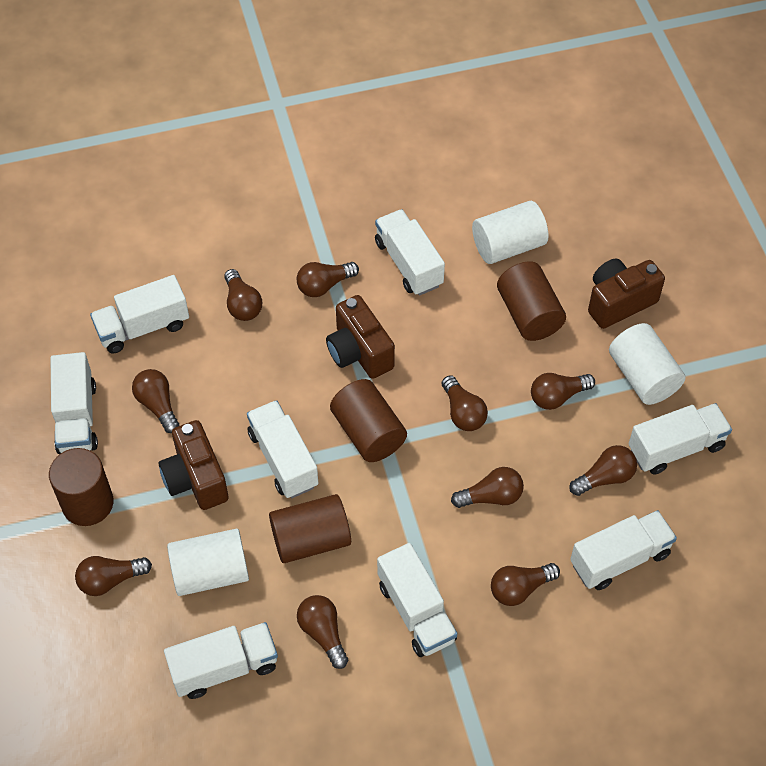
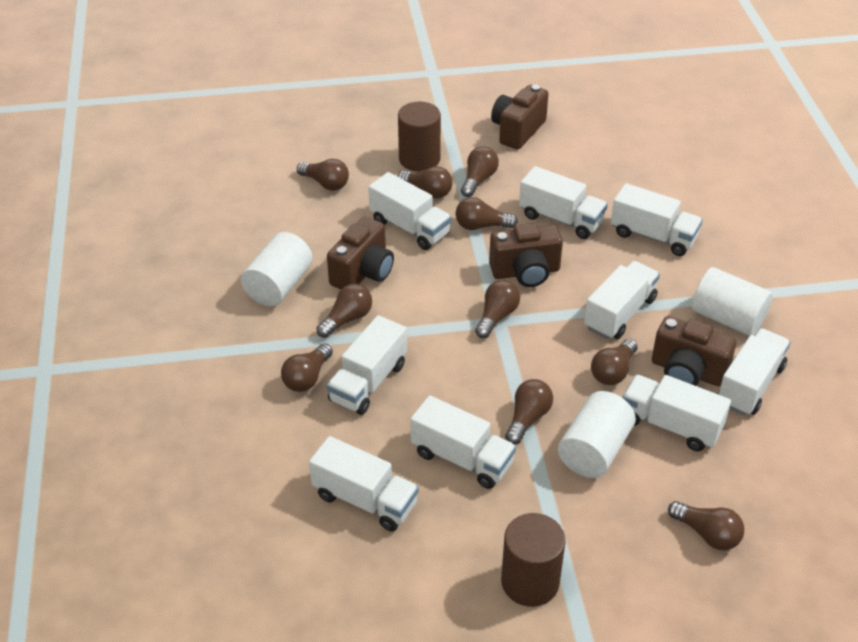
brown camera: [159,420,229,510] [326,295,395,379] [588,259,665,329] = 3 -> [327,217,394,289] [489,223,563,287] [491,85,549,149] [652,316,736,386] = 4
brown cylinder: [49,448,114,526] [269,494,351,563] [330,379,407,462] [497,261,566,341] = 4 -> [398,102,441,172] [501,513,565,607] = 2
white truck: [51,352,98,454] [90,275,189,353] [164,622,278,699] [247,400,318,498] [375,209,445,296] [377,543,457,657] [570,510,677,590] [629,403,732,475] = 8 -> [309,436,419,531] [327,315,407,415] [368,172,451,250] [410,395,516,489] [519,166,608,239] [584,261,660,339] [611,183,703,256] [622,375,731,451] [718,328,791,416] = 9

